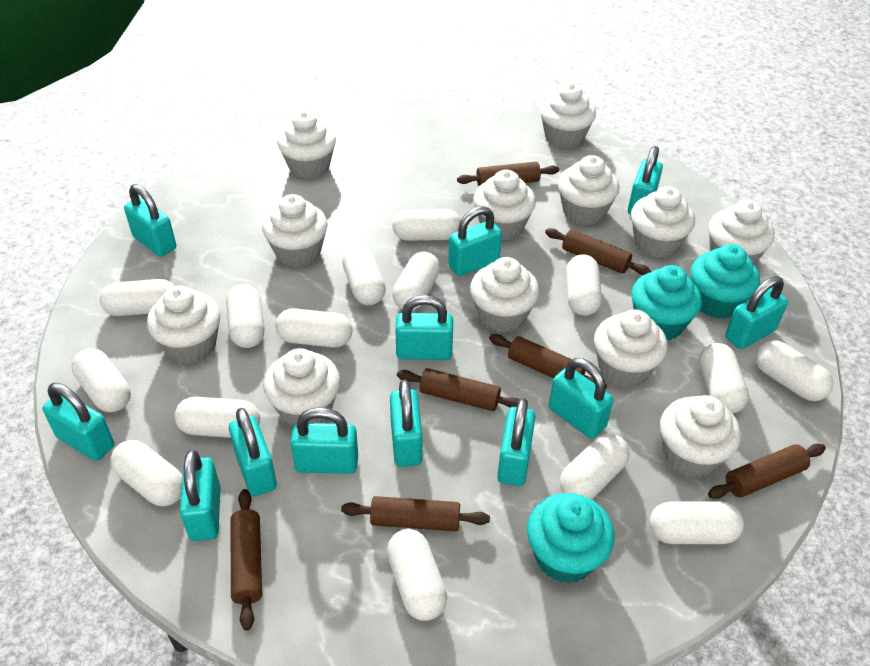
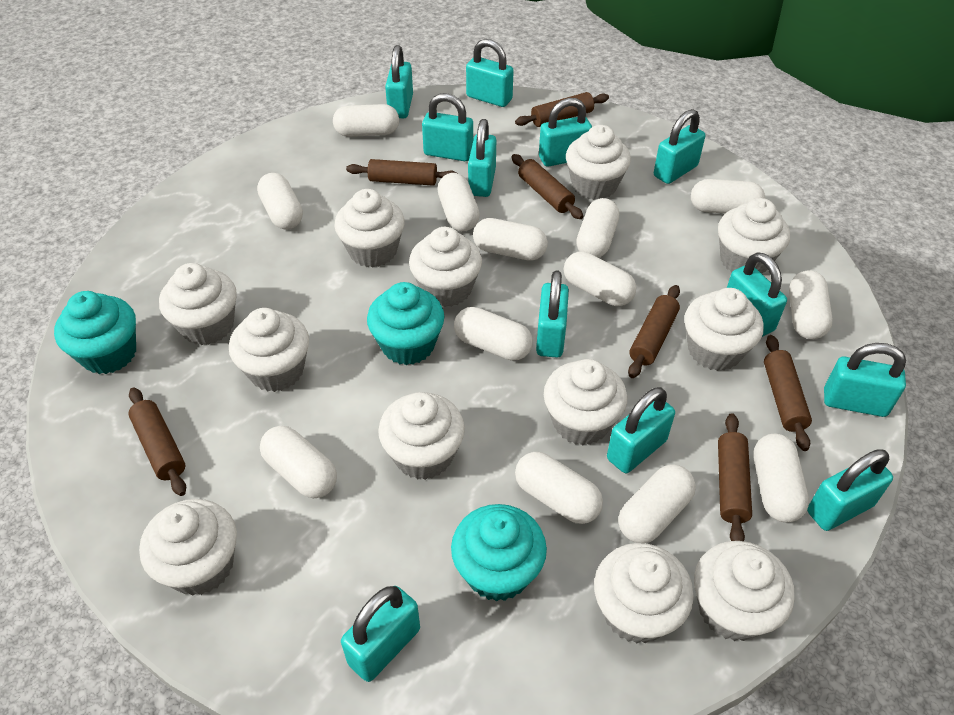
white capsule: [71,348,131,412] [100,279,174,316] [110,440,183,507] [174,397,260,438] [226,284,264,348] [275,308,353,348] [342,246,386,305] [387,529,447,621] [392,209,461,241] [392,251,440,311] [560,434,630,499] [566,254,602,316] [650,502,744,544] [699,343,749,413] [756,340,833,401] = 15 -> [257,173,303,230] [260,426,337,498] [333,104,399,137] [437,173,480,231] [454,307,533,361] [473,218,548,261] [515,452,603,524] [564,251,636,306] [576,198,619,258] [618,465,696,543] [691,179,765,213] [754,433,809,522] [789,271,833,339] = 13

